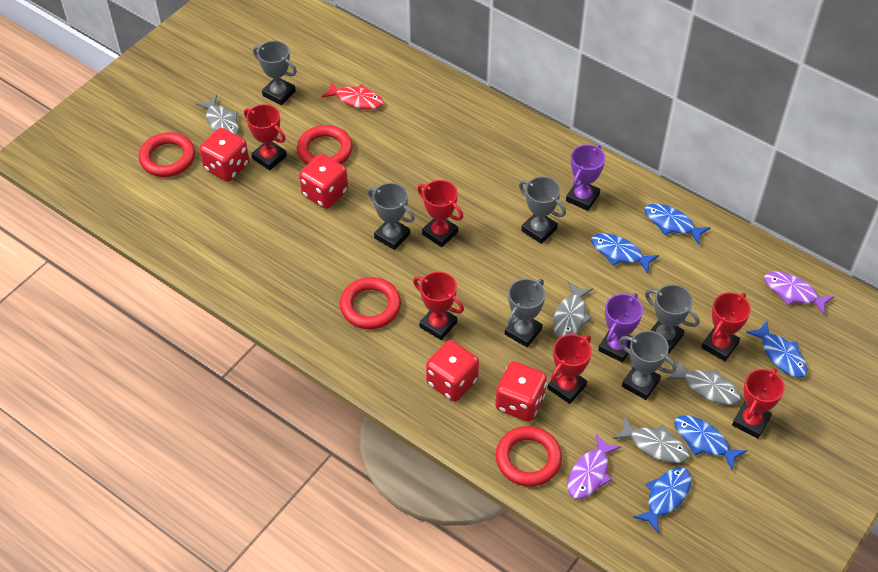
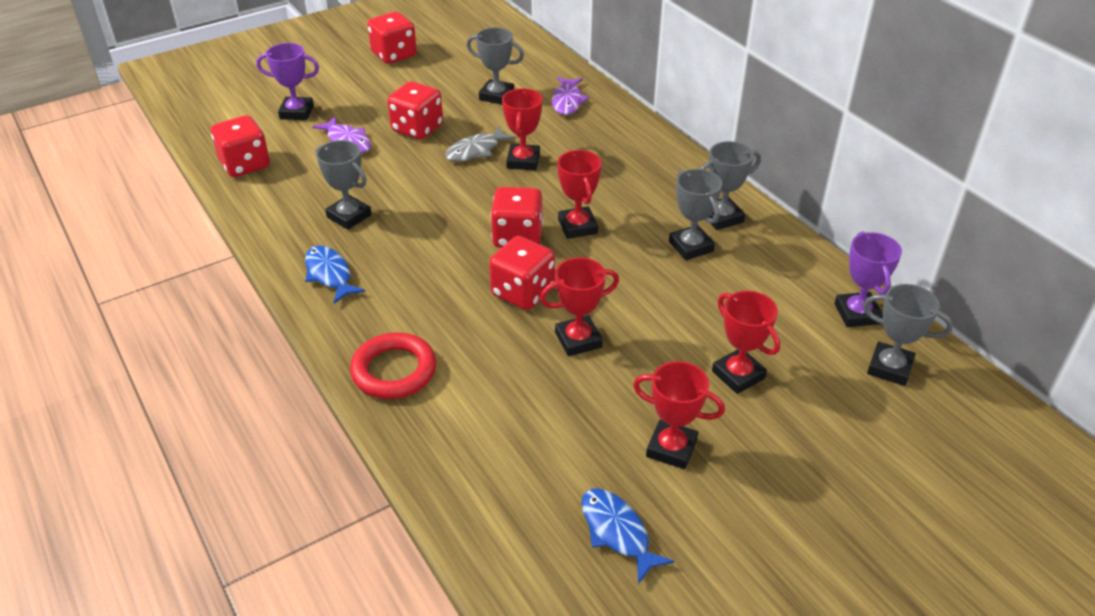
blue fish: [591,233,659,273] [633,467,691,533] [644,203,711,244] [674,415,747,470] [746,321,808,378] = 5 -> [305,245,365,304] [581,488,674,584] = 2
grey fish: [196,95,239,135] [553,282,593,338] [613,417,690,463] [667,359,741,405] = 4 -> [445,126,516,162] = 1
grey trophy: [253,41,297,105] [367,183,415,250] [505,279,545,347] [519,176,566,244] [619,331,676,400] [645,284,699,353] = 6 -> [316,140,372,230] [466,27,524,105] [669,169,722,260] [700,141,761,230] [863,284,953,386] = 5
red dice: [199,128,249,182] [299,154,348,209] [426,340,479,402] [495,361,547,422] = 4 -> [211,115,270,177] [368,12,417,64] [388,81,443,140] [489,236,555,310] [491,187,543,248] = 5
red fish: [321,82,384,110] = 1 -> none = 0
red ring: [139,132,195,177] [297,125,353,165] [340,277,401,329] [496,426,562,486] = 4 -> [350,332,436,399] = 1
red trophy: [244,104,287,170] [413,271,464,340] [417,180,463,247] [547,334,592,404] [701,292,751,361] [732,368,785,439] = 6 -> [502,88,542,171] [540,257,619,356] [557,150,602,239] [633,361,725,469] [712,291,780,394] = 5

